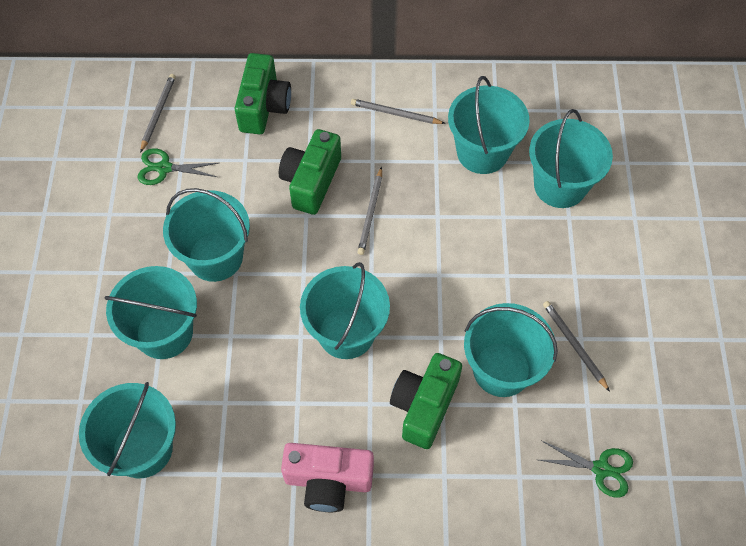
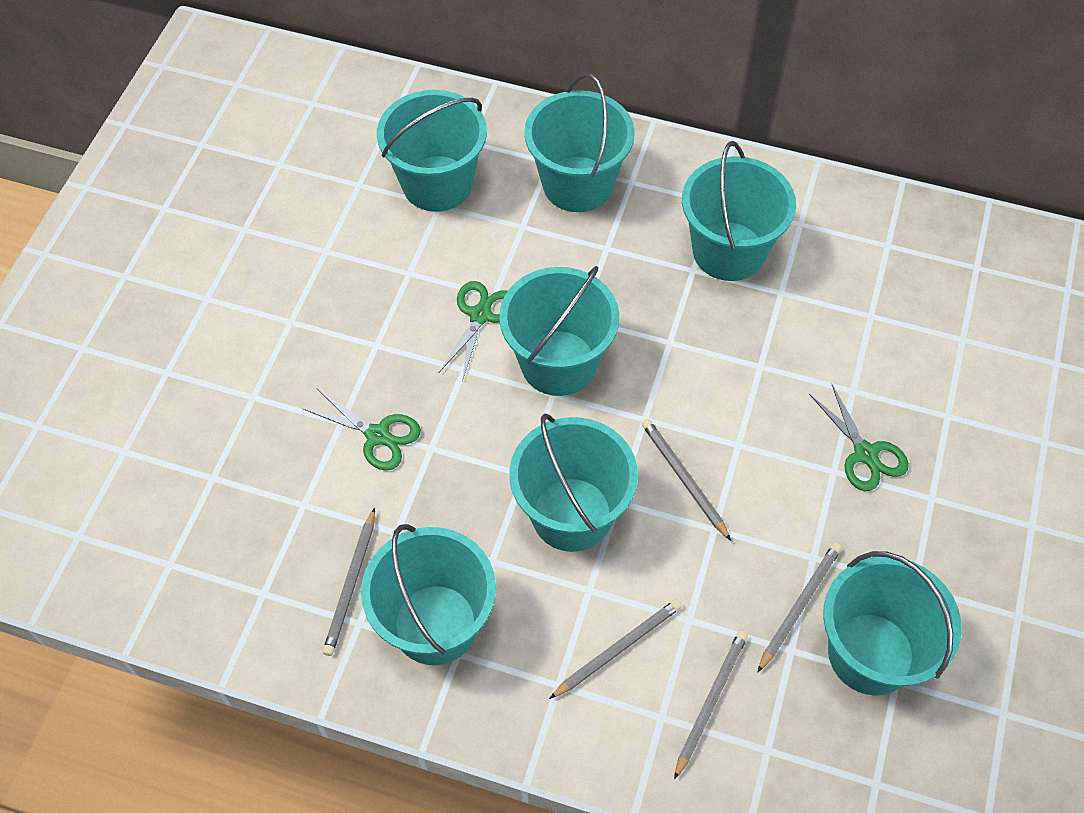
green camera: [235,53,291,134] [279,129,341,215] [390,353,462,449] = 3 -> none = 0
green scissors: [137,148,218,185] [539,441,633,498] = 2 -> [302,389,421,471] [439,281,508,381] [809,383,909,491] = 3
grey pencil: [140,74,176,153] [351,99,446,124] [358,167,382,255] [543,301,610,392] = 4 -> [323,508,375,656] [549,599,682,699] [641,419,731,541] [674,630,748,780] [757,543,842,673] = 5
pink camera: [281,443,374,512] = 1 -> none = 0

